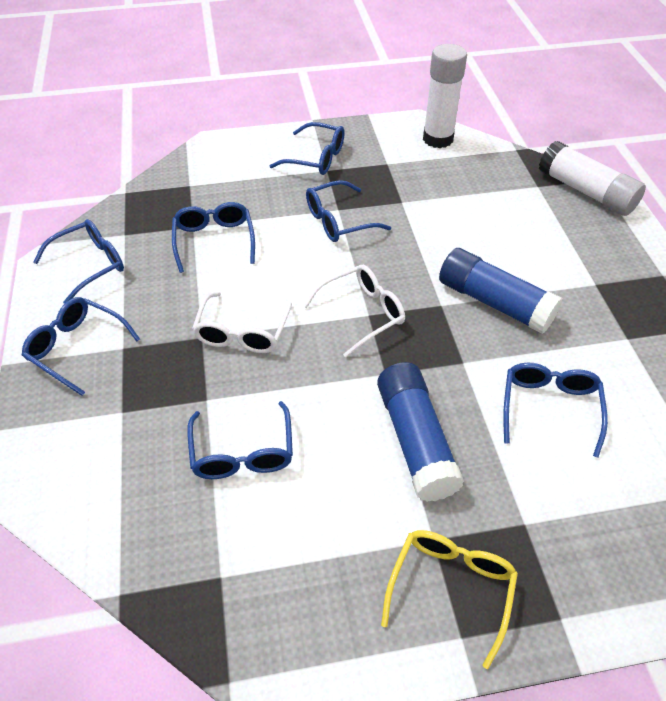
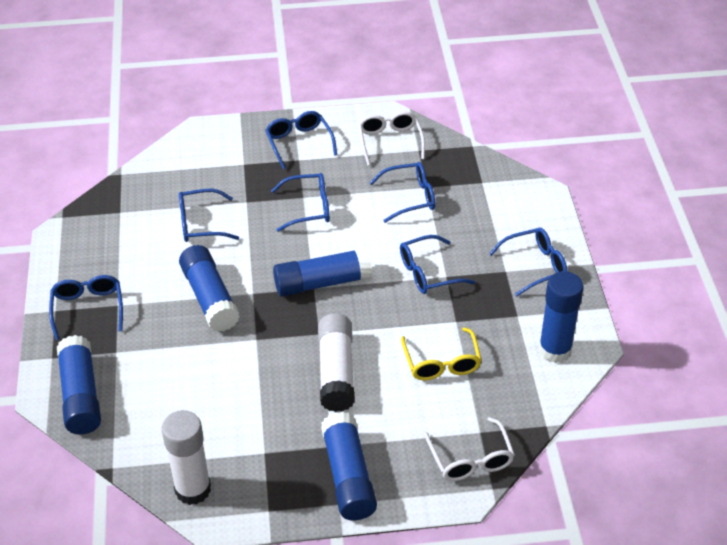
blue glue stick: [377,362,464,502] [439,248,563,334] = 2 -> [57,335,101,435] [179,245,240,332] [273,248,372,297] [321,412,377,520] [539,271,584,363] = 5

